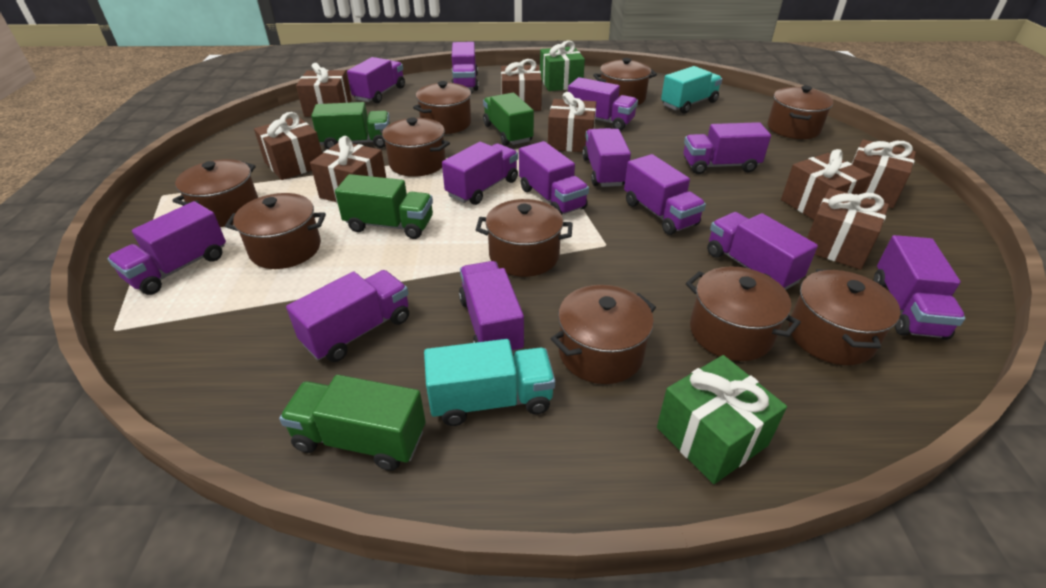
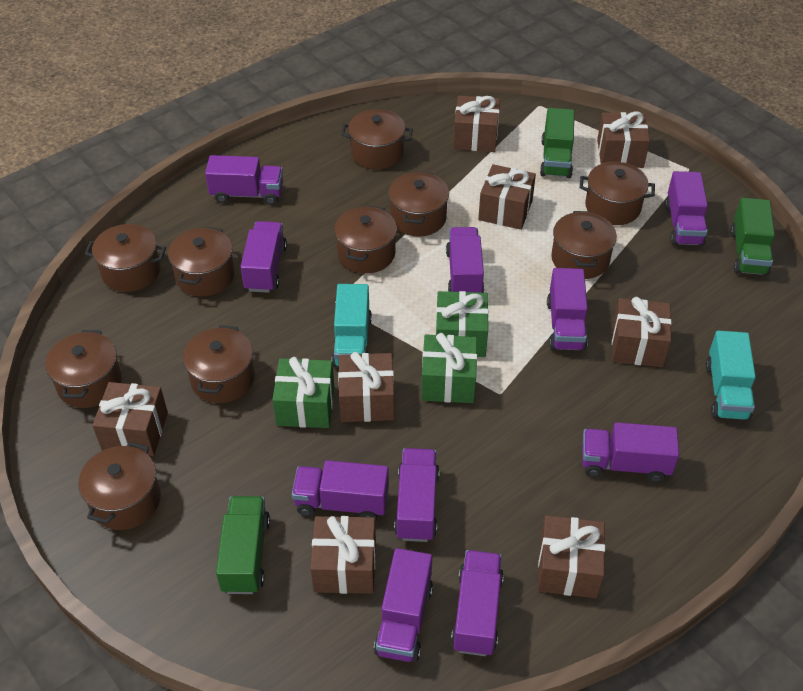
green gift: [540,40,585,91] [657,355,787,484] = 2 -> [272,357,334,428] [421,333,477,403] [435,291,489,357] = 3
green truck: [279,375,426,471] [311,102,390,149] [335,174,433,239] [483,93,534,146] = 4 -> [216,496,270,594] [540,108,574,178] [730,198,775,276] = 3
purple truck: [107,201,226,295] [286,270,409,362] [347,57,405,103] [442,142,518,205] [451,42,479,91] [459,261,524,354] [519,141,589,215] [568,77,638,131] [582,128,631,187] [624,154,706,235] [683,122,771,174] [707,212,818,290] [874,235,966,340] = 13 -> [205,155,283,205] [240,221,287,293] [292,460,389,520] [374,548,433,662] [394,448,440,542] [446,227,484,293] [451,550,504,656] [547,268,588,351] [582,422,679,482] [665,171,708,246] = 10

